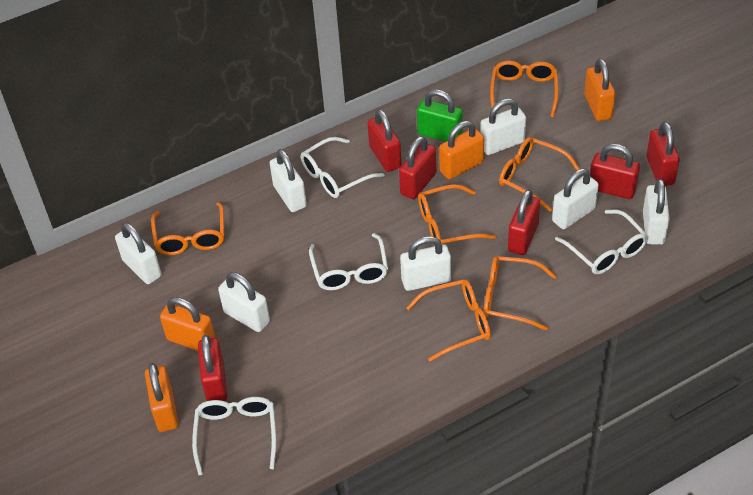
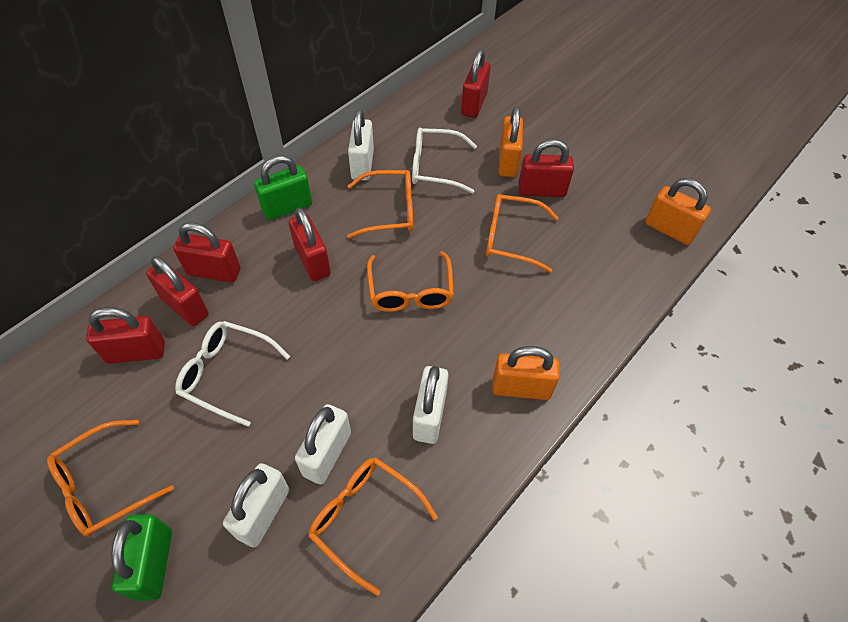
green padlock: [417,89,463,142] = 1 -> [111,514,172,601] [254,155,312,220] = 2
orange glasses: [151,202,224,255] [407,279,491,361] [418,184,496,244] [484,256,556,331] [490,61,559,117] [499,137,580,211] = 6 -> [47,420,174,537] [308,457,438,596] [347,170,413,238] [367,251,454,312] [486,194,559,273] = 5
orange padlock: [145,363,179,432] [160,297,215,351] [439,121,484,179] [584,58,616,121] = 4 -> [492,346,560,400] [498,106,523,177] [645,178,711,245] = 3
white glasses: [192,397,276,475] [301,137,384,198] [309,233,388,290] [555,209,648,274] = 4 -> [175,321,290,427] [412,128,477,193] = 2
white padlock: [115,222,161,284] [218,272,270,332] [270,149,307,212] [400,236,451,291] [480,98,526,155] [552,168,599,229] [643,179,670,245] = 7 -> [223,463,289,547] [295,404,351,484] [348,109,374,181] [413,366,449,444] = 4

